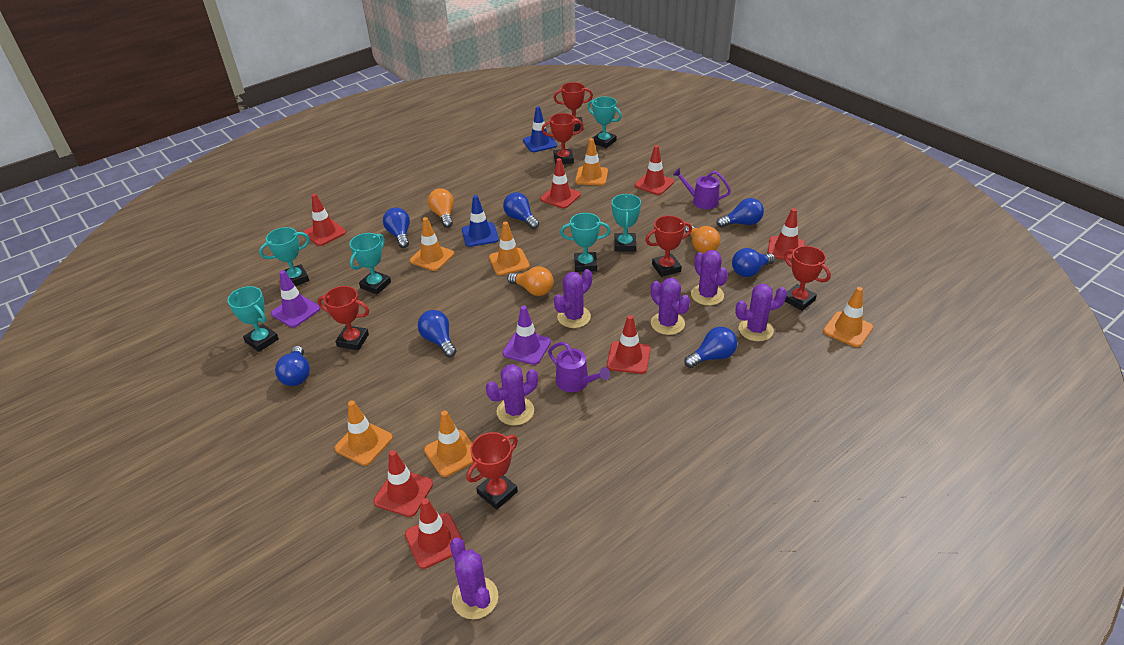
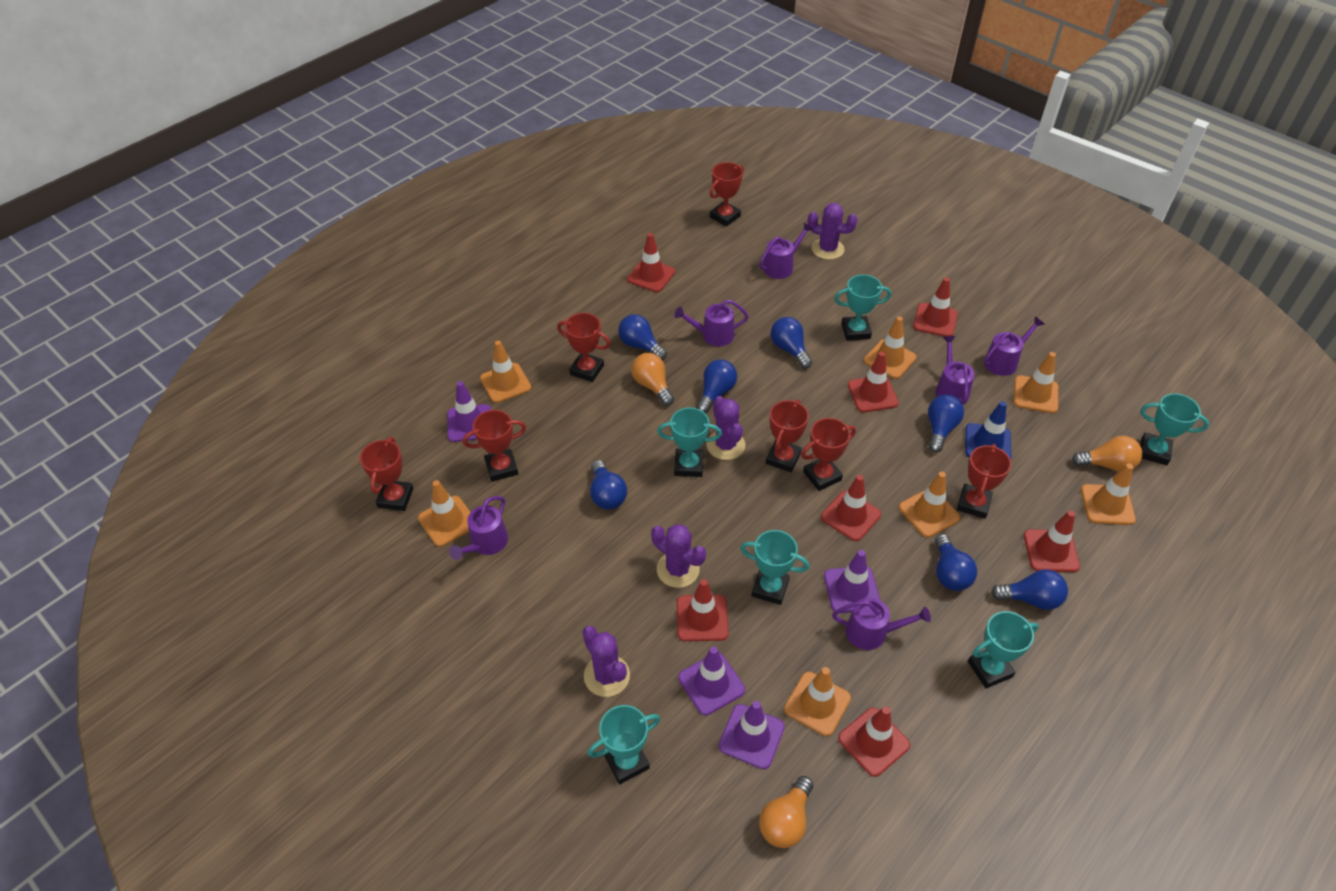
blue traffic cone: [462,195,499,247] [523,106,557,152] = 2 -> [965,401,1011,460] = 1
orange traffic cone: [335,401,393,466] [410,217,454,271] [424,410,473,477] [489,221,530,275] [575,138,608,185] [823,287,873,347] = 6 -> [418,480,471,547] [480,341,531,403] [784,667,851,736] [864,316,916,379] [899,472,960,538] [1013,352,1058,413] [1081,463,1136,525] = 7
purple cactus: [450,538,498,619] [486,364,538,426] [554,269,592,328] [651,278,690,335] [691,250,728,306] [735,284,787,341] = 6 -> [582,626,630,697] [651,524,706,588] [706,396,745,460] [808,203,858,260] = 4
purple traffic cone: [271,270,320,328] [502,306,551,365] = 2 -> [448,381,491,442] [678,647,745,715] [719,701,785,769] [824,550,881,613] = 4
purple watering can: [548,342,610,392] [673,168,731,209] = 2 -> [449,496,508,560] [674,299,749,346] [759,223,813,279] [832,597,931,650] [935,336,975,405] [984,317,1045,376] = 6
red trophy: [318,286,369,350] [466,432,518,510] [542,113,583,164] [554,82,593,131] [645,216,692,277] [784,246,831,311] = 6 -> [360,437,413,511] [463,410,526,482] [557,313,611,382] [710,162,744,227] [766,399,809,472] [801,418,856,491] [957,444,1011,519] = 7

